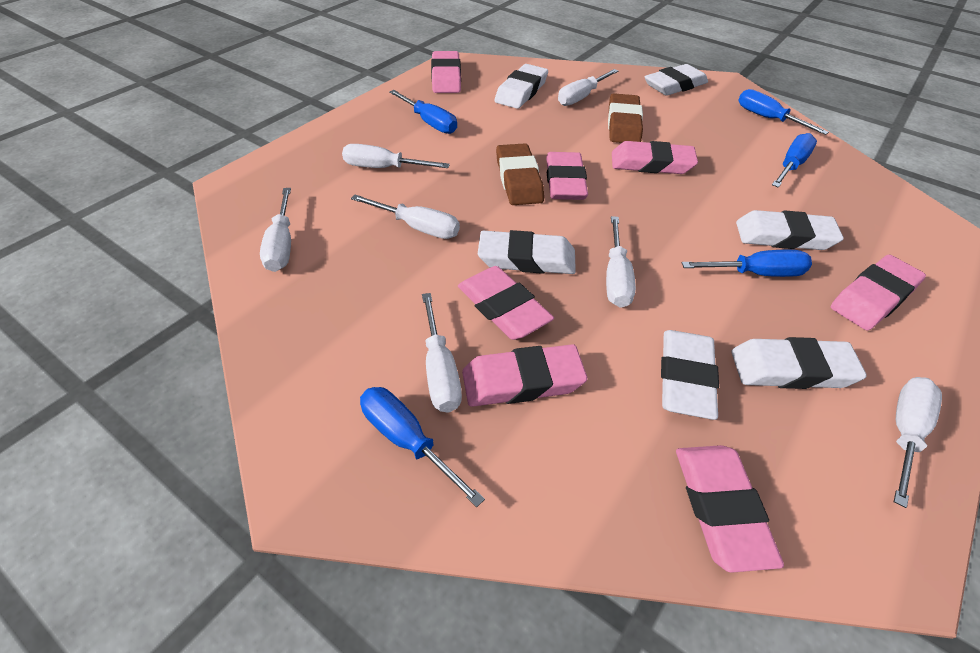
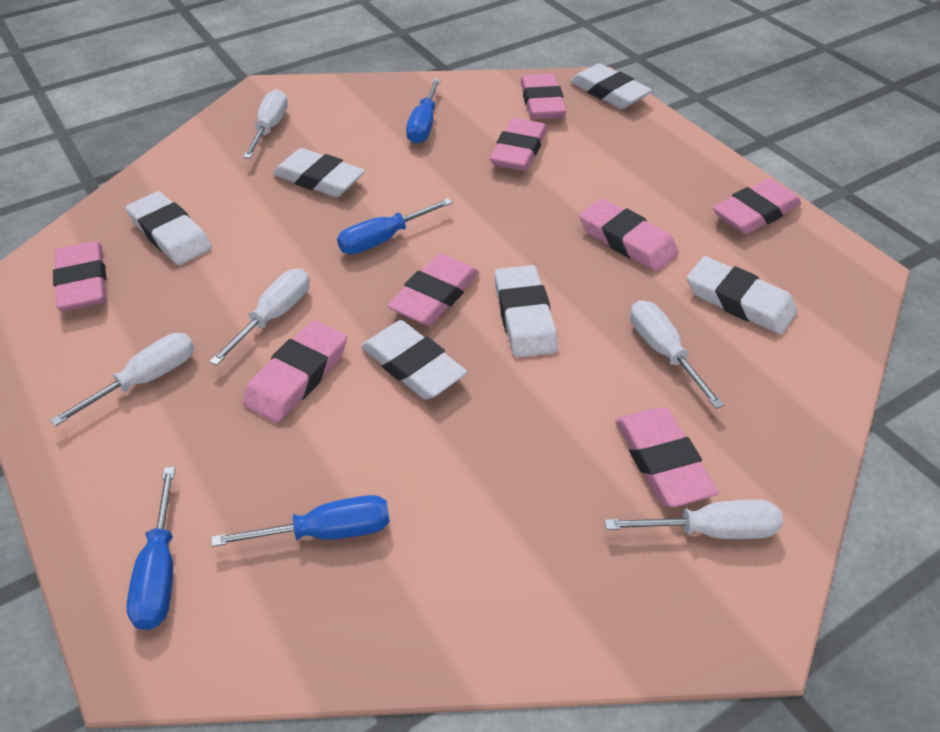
blue screwdriver: [360,387,485,507] [389,90,457,134] [682,250,812,277] [738,89,829,135] [772,133,817,188] = 5 -> [126,467,175,630] [211,495,390,547] [337,198,453,254] [406,78,441,144] = 4
brown eraser: [496,143,544,205] [608,93,643,143] = 2 -> none = 0
pink eraser: [431,51,461,93] [458,266,554,340] [462,344,587,407] [546,152,588,200] [612,141,698,174] [676,445,784,573] [831,255,926,330] = 7 -> [53,241,106,311] [243,320,347,423] [387,254,479,326] [490,118,547,171] [521,73,566,119] [579,198,679,271] [615,408,718,507] [713,179,801,234] = 8
white screwdriver: [260,188,291,272] [342,144,450,168] [351,195,460,239] [422,293,462,413] [558,69,618,106] [606,216,636,308] [894,377,942,508] = 7 -> [50,333,195,427] [209,269,309,365] [243,89,288,159] [605,500,783,539] [630,300,724,409] = 5

